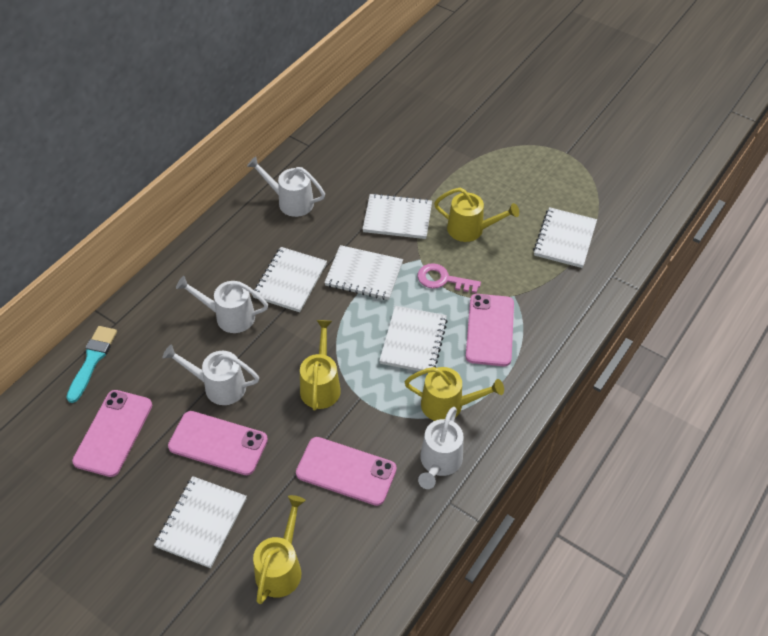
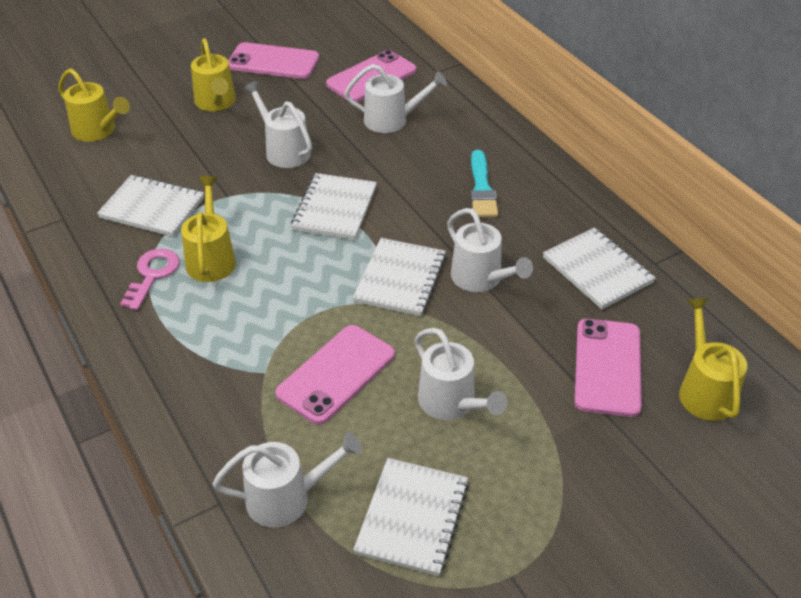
white notebook: [154,476,247,568] [253,247,327,312] [324,245,403,300] [362,193,432,239] [379,306,448,371] [533,207,597,268] = 6 -> [97,175,204,237] [291,173,377,240] [353,238,446,316] [353,458,469,576] [543,227,656,310] = 5
white watering can: [163,344,259,405] [176,276,268,333] [247,156,325,217] [418,407,463,489] = 4 -> [213,432,362,528] [243,81,312,168] [344,64,447,133] [415,328,507,420] [447,208,533,292] = 5

